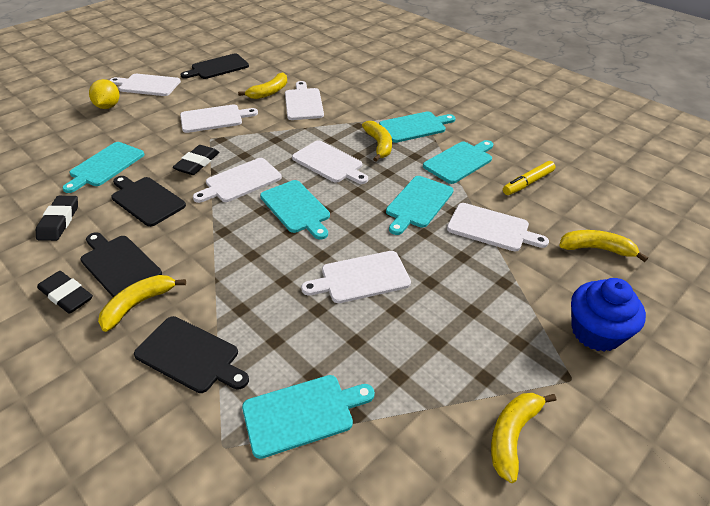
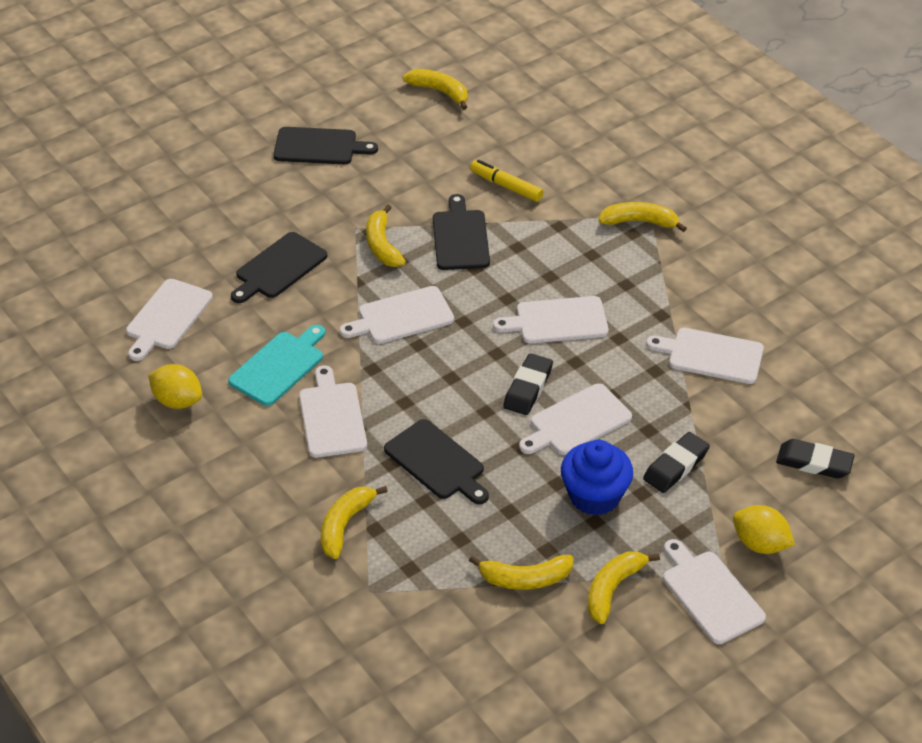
turquoise cutting board: [62,142,145,193] [242,375,375,459] [260,180,330,240] [379,111,456,143] [386,176,453,235] [423,140,493,184] = 6 -> [228,325,325,406] = 1
yellow banana: [98,275,186,332] [238,72,287,99] [362,121,392,161] [491,393,556,483] [559,230,648,262] = 5 -> [321,486,388,559] [366,204,406,267] [403,69,468,110] [469,555,574,590] [588,551,660,624] [599,202,687,232] = 6
yellow lemon: [89,79,119,109] = 1 -> [148,364,202,409] [733,505,795,554] = 2

